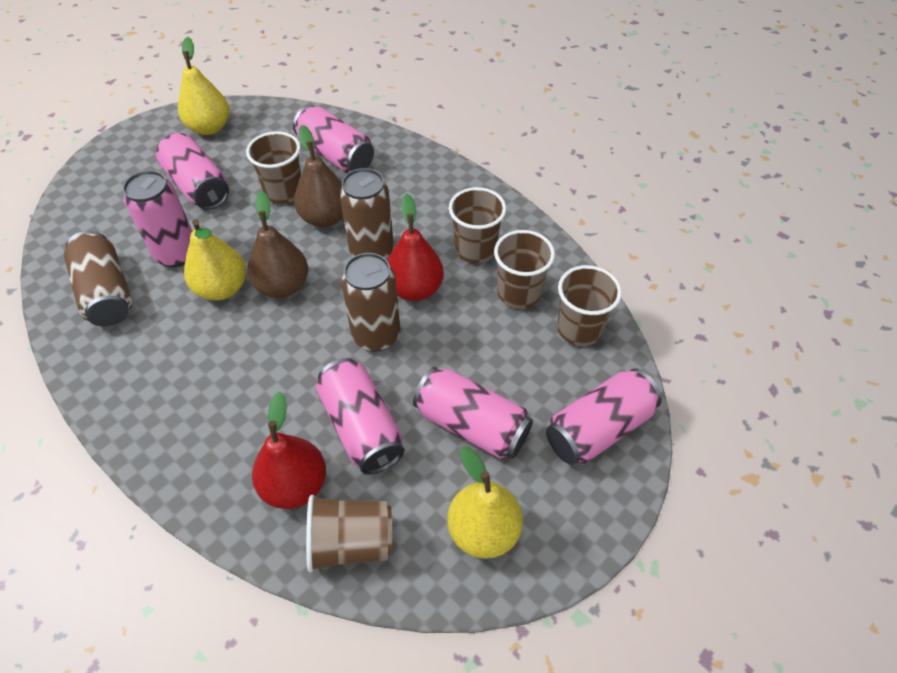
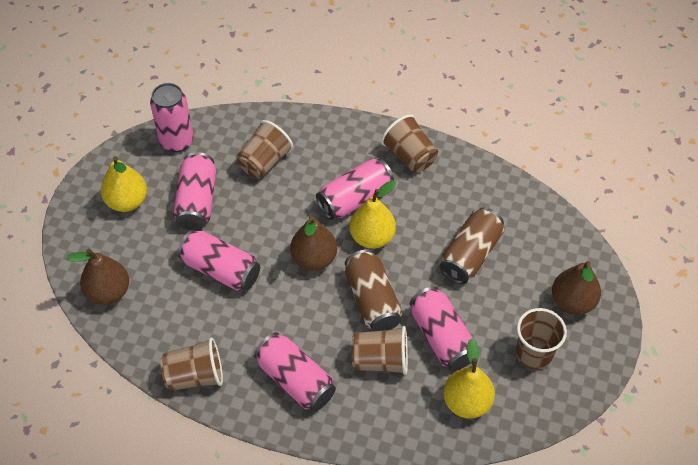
brown can: [64,231,132,327] [339,168,394,259] [341,253,400,352] = 3 -> [345,249,402,331] [440,207,504,284] = 2
brown pear: [247,191,308,298] [294,125,343,227] = 2 -> [66,249,129,305] [290,216,337,270] [552,261,601,315] = 3
red pear: [252,392,326,509] [387,194,444,301] = 2 -> none = 0

